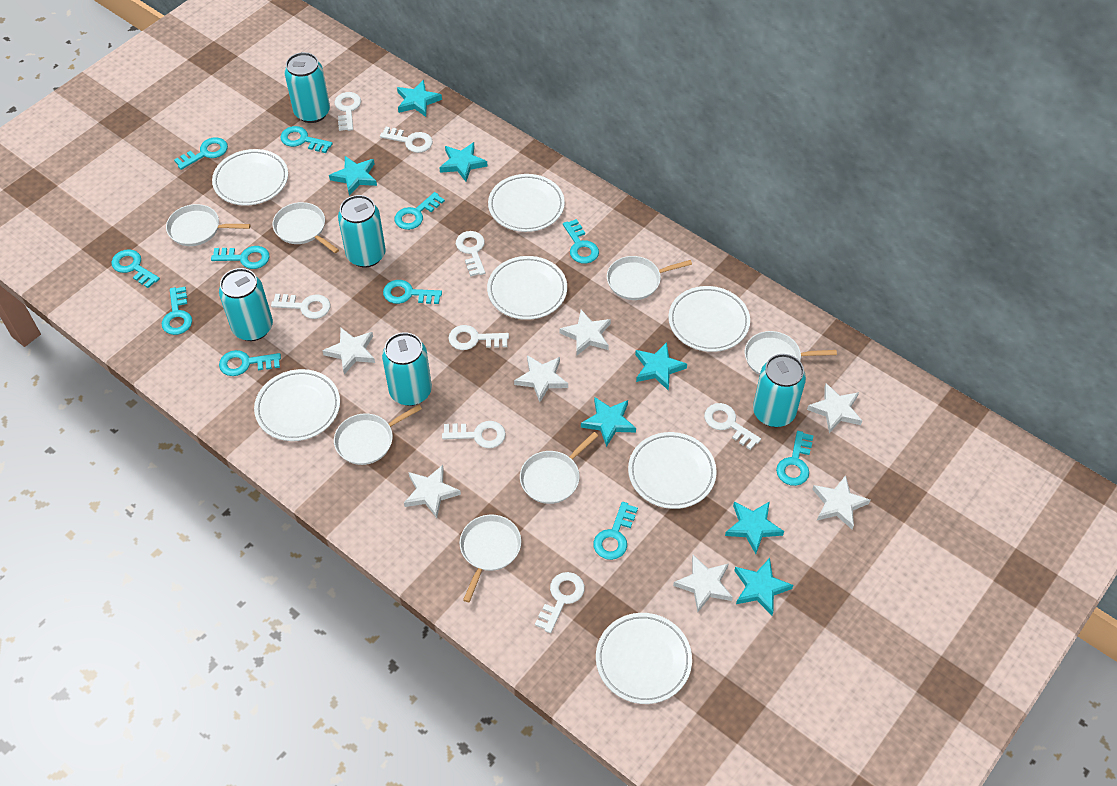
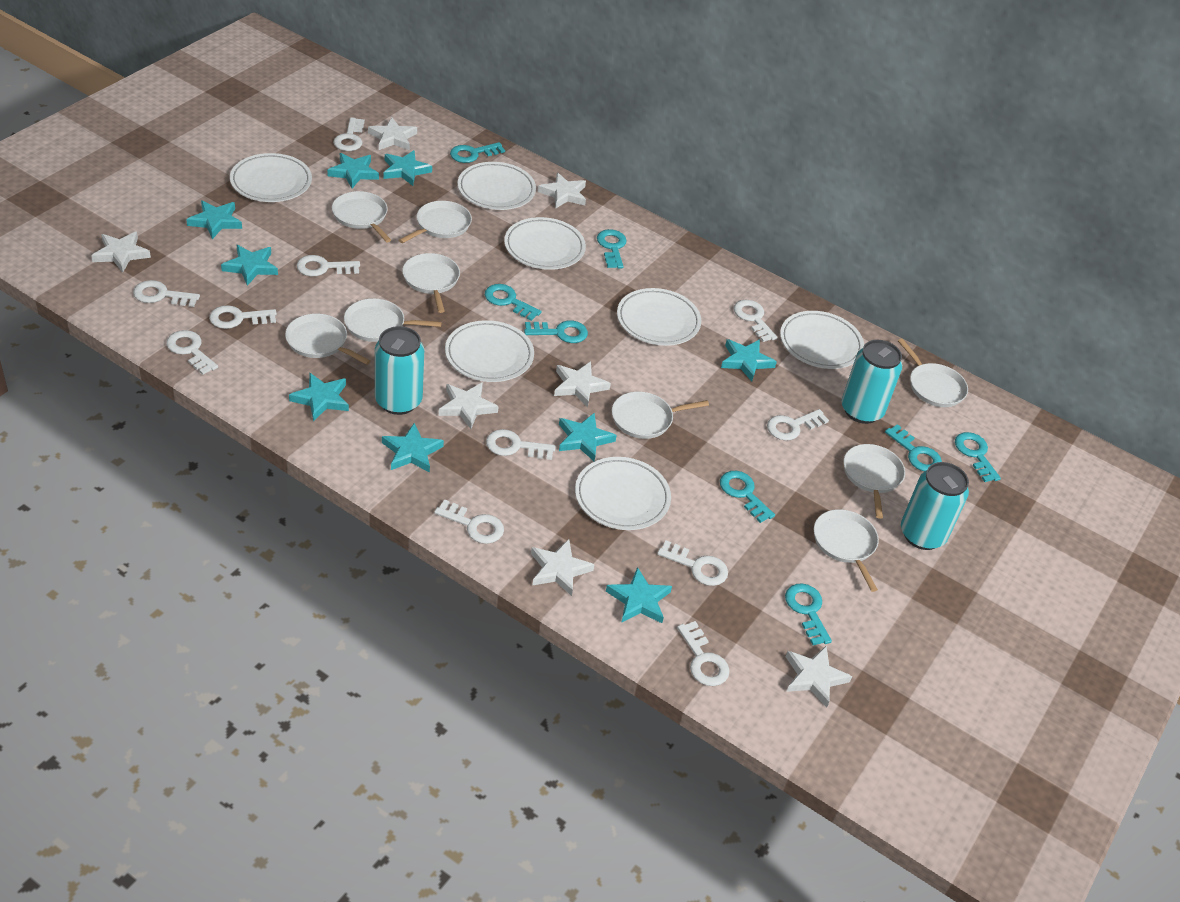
turquoise can: [219,268,273,341] [284,52,330,123] [338,195,386,267] [382,332,432,406] [753,354,806,427] = 5 -> [375,326,424,415] [842,340,902,424] [901,462,969,550] = 3
turquoise key: [111,249,160,288] [162,287,192,335] [174,137,228,170] [211,246,269,269] [219,350,281,376] [280,126,333,153] [383,280,442,304] [394,192,445,230] [563,219,599,264] [593,502,638,560] [776,431,814,486] = 11 -> [450,142,505,163] [485,284,542,321] [524,320,588,343] [597,229,627,269] [720,471,775,523] [785,584,832,645] [885,424,942,471] [955,432,1001,482] = 8
turquoise star: [329,156,377,196] [397,80,442,117] [439,142,487,181] [581,397,636,447] [635,342,687,390] [725,501,784,554] [734,558,793,616] = 7 -> [186,201,242,239] [221,245,278,286] [289,373,349,421] [327,153,379,188] [382,423,444,473] [383,150,432,186] [559,413,617,462] [606,567,672,623] [721,339,777,381] = 9
white key: [271,294,330,319] [334,92,361,131] [380,127,433,153] [442,421,506,448] [448,325,509,350] [456,231,485,277] [535,572,585,633] [704,403,761,450] = 8 -> [133,280,200,307] [166,330,218,375] [209,305,277,329] [297,255,360,276] [333,117,365,151] [434,499,504,544] [486,429,556,460] [657,540,728,586] [677,621,730,686] [734,300,778,342] [767,409,829,441] = 11
white pan: [166,204,250,246] [272,202,339,253] [334,405,422,465] [460,515,521,602] [520,432,598,504] [607,256,692,300] [745,331,837,375] = 7 -> [285,313,371,365] [332,191,391,242] [344,298,442,342] [399,201,472,243] [402,253,460,313] [612,391,709,439] [814,509,879,592] [843,444,905,519] [898,339,968,407] = 9

